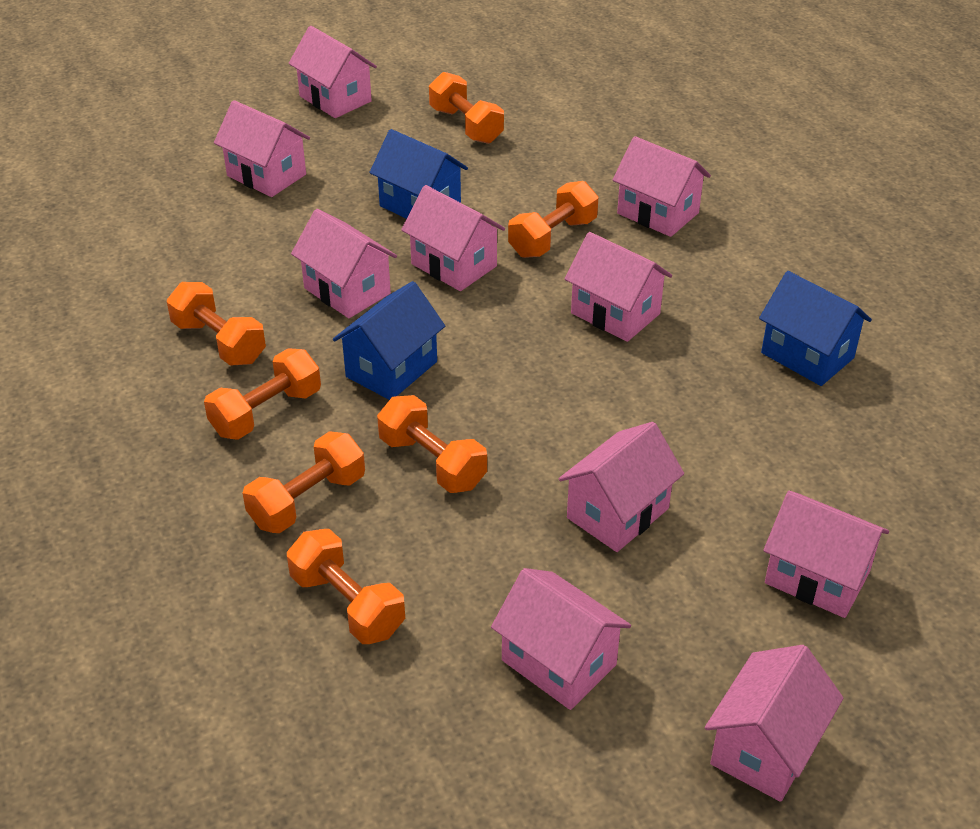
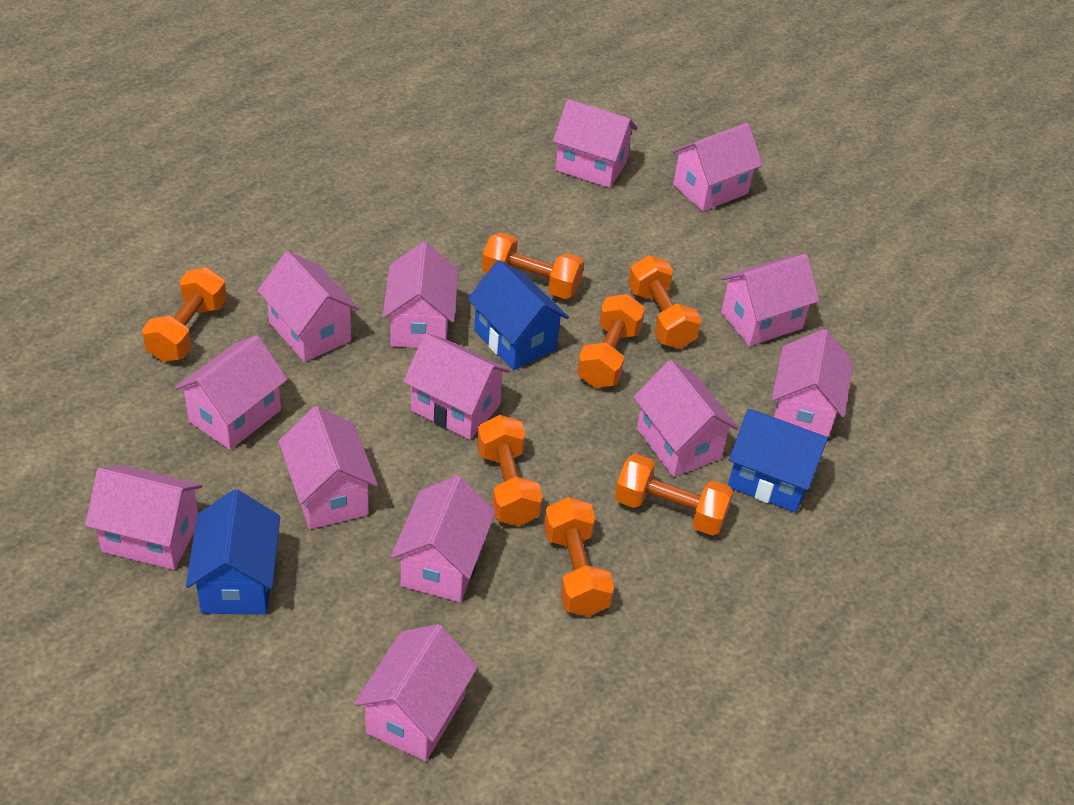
pink house: [214,100,310,197] [289,26,377,118] [291,209,397,318] [401,185,505,291] [491,568,631,710] [558,422,684,552] [565,232,672,342] [613,136,711,237] [705,645,843,802] [763,491,889,618] = 10 -> [85,465,203,570] [175,335,288,450] [258,251,359,362] [279,406,378,529] [354,624,478,761] [383,242,459,348] [391,476,496,602] [403,333,510,440] [553,99,637,188] [633,360,739,477] [672,123,763,212] [721,254,819,346] [772,329,853,437] = 13

